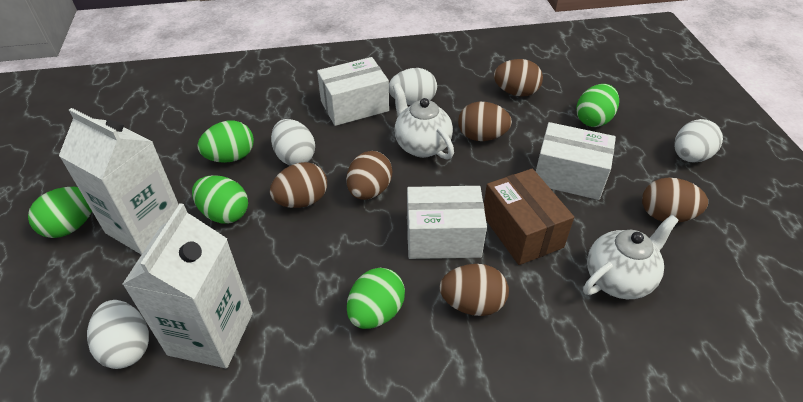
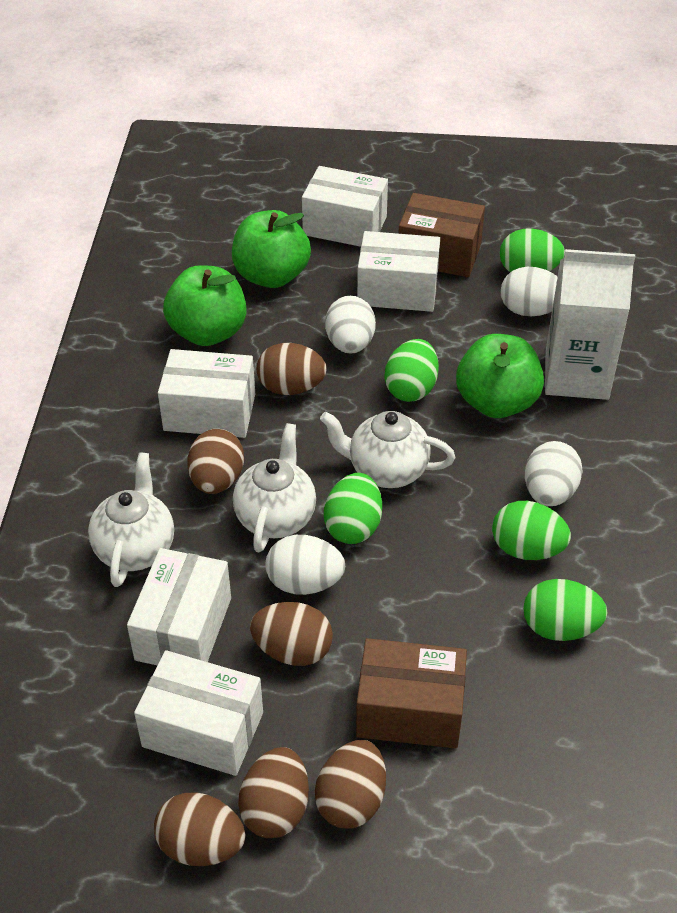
brown box: [484,168,574,265] = 1 -> [356,638,467,749] [398,193,485,277] = 2
green apple: none = 0 -> [163,265,246,346] [232,210,311,288] [456,334,544,418] = 3
white box: [317,57,389,126] [407,186,487,259] [536,122,616,200] = 3 -> [127,548,231,665] [134,650,263,776] [158,349,255,438] [302,166,388,247] [357,231,440,312] = 5
white carton: [59,108,179,255] [122,203,253,368] = 2 -> [545,249,635,400] = 1
white teapot: [393,83,454,160] [583,215,679,299] = 2 -> [88,452,174,587] [233,423,316,552] [320,411,455,488] = 3

